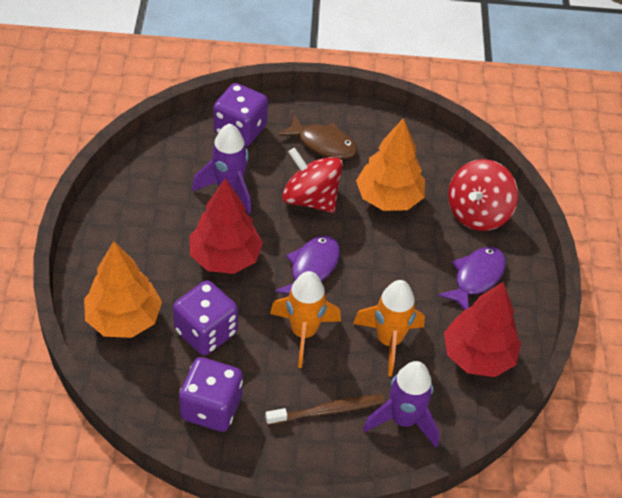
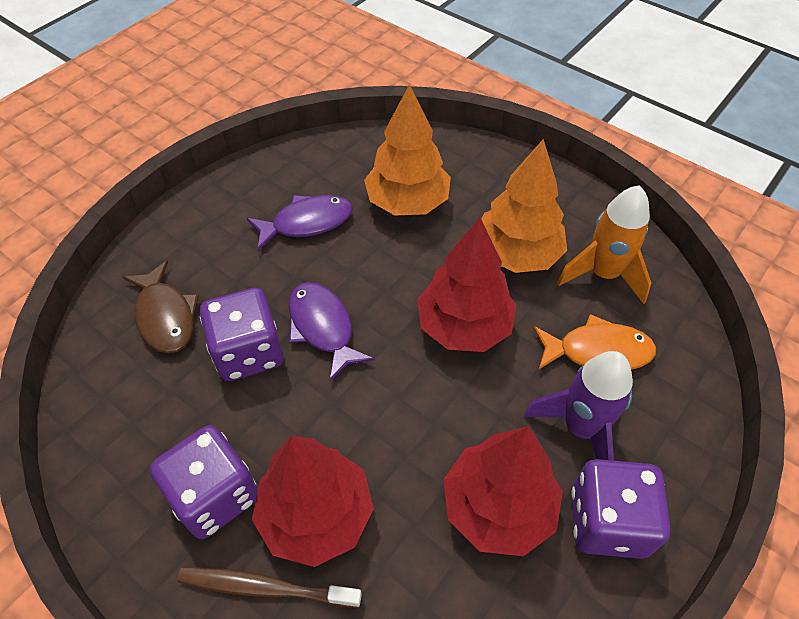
orange fish: none = 0 -> [533,314,656,370] = 1
orange rocket: [270,271,341,368] [353,280,425,376] = 2 -> [557,185,651,304] = 1
purple rocket: [192,123,251,214] [363,361,440,448] = 2 -> [524,351,633,461] = 1
red spinning top: [282,148,343,213] [448,159,518,231] = 2 -> none = 0
red tree: [190,178,263,274] [444,282,521,377] = 2 -> [252,436,374,567] [417,218,517,352] [444,426,563,556] = 3

